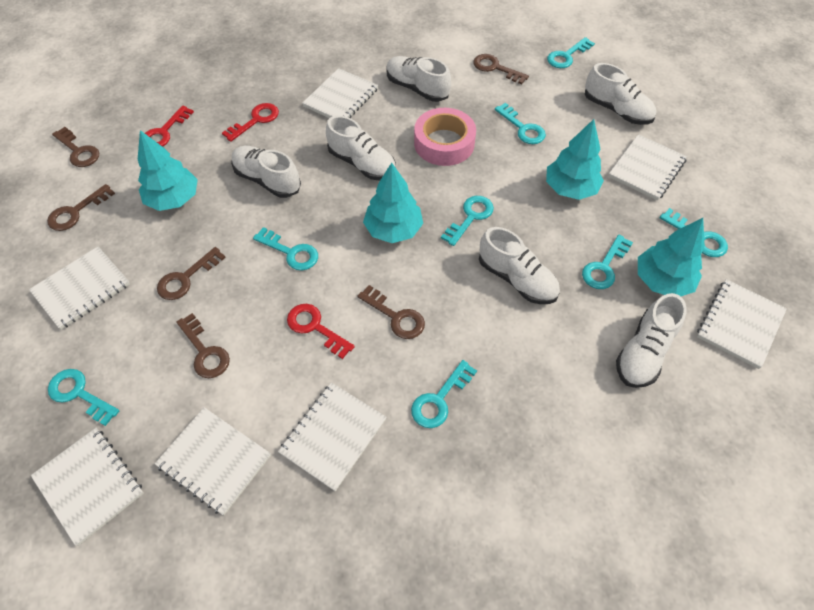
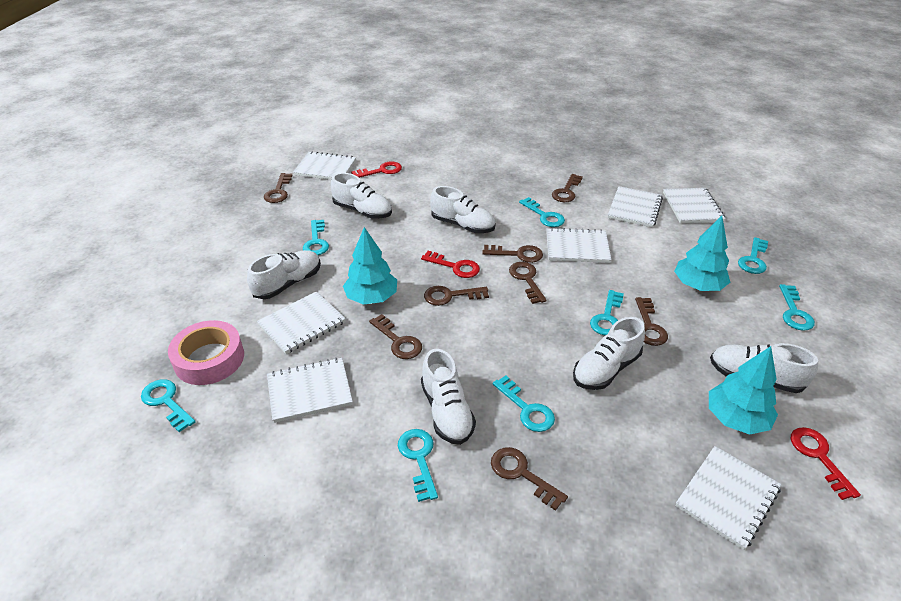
brown key: [47,184,115,231] [52,127,99,167] [157,247,226,300] [177,313,230,378] [357,285,425,339] [473,54,529,84] = 6 -> [264,173,293,203] [369,314,422,359] [424,286,489,306] [482,245,543,263] [491,447,568,511] [509,262,547,304] [552,174,583,202] [635,297,668,346] = 8
turquoise tree: [138,130,198,211] [363,163,423,243] [546,119,604,200] [638,218,705,296] = 4 -> [343,227,397,305] [674,216,730,291] [709,346,778,435] = 3

